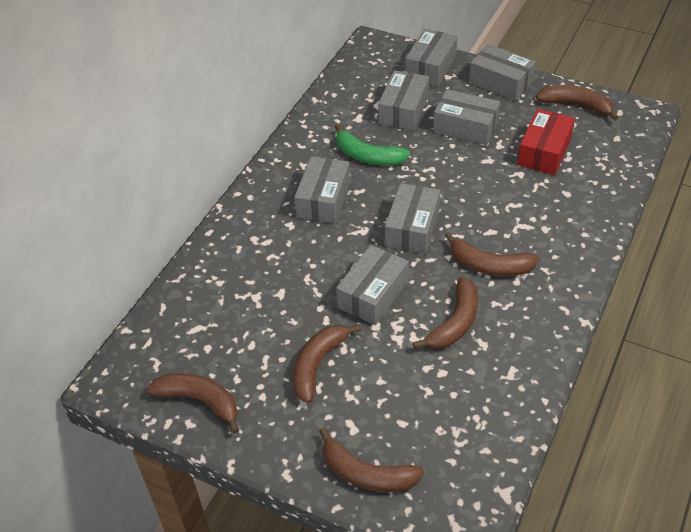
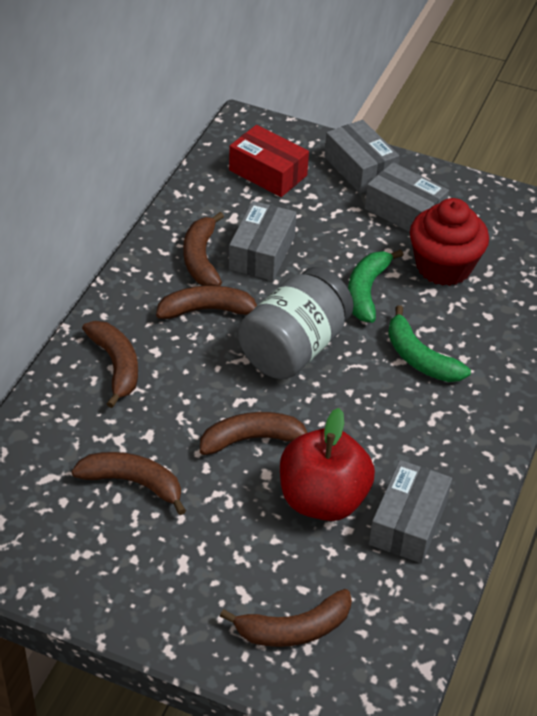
green banana: [335,124,410,165] = 1 -> [348,249,403,323] [388,305,471,382] = 2
grey box: [294,156,350,224] [336,245,409,325] [378,70,429,131] [385,183,440,254] [405,29,457,86] [433,89,500,145] [469,44,536,101] = 7 -> [229,201,297,281] [324,120,399,193] [365,162,449,232] [369,460,452,563] = 4
grey jar: none = 0 -> [238,267,354,379] = 1
red apple: none = 0 -> [280,408,375,521] = 1
red cupcake: none = 0 -> [410,198,489,286] = 1

